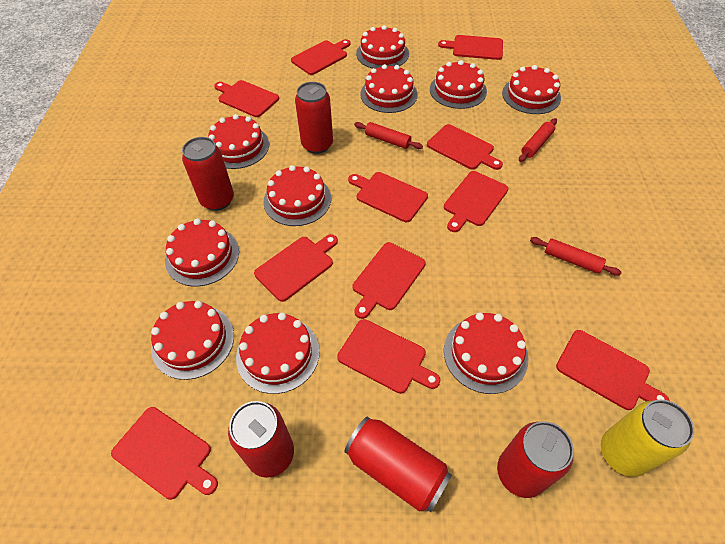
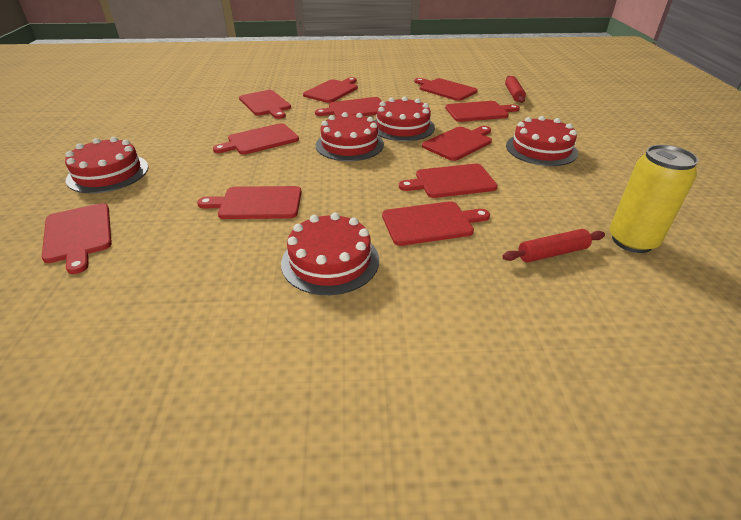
red cake: [151,301,234,380] [165,219,239,286] [208,114,269,169] [236,313,320,394] [264,165,331,226] [356,25,409,69] [360,64,418,113] [430,60,487,109] [444,313,528,394] [502,65,561,114] = 10 -> [65,137,149,193] [281,213,379,295] [316,112,384,161] [374,96,435,141] [506,116,578,166] = 5
red can: [182,137,234,211] [228,401,294,478] [295,82,333,154] [344,416,452,512] [497,421,574,498] = 5 -> none = 0
red rolling pin: [354,122,423,149] [519,118,557,162] [530,237,622,276] = 3 -> [502,229,605,262] [505,76,526,103] = 2

